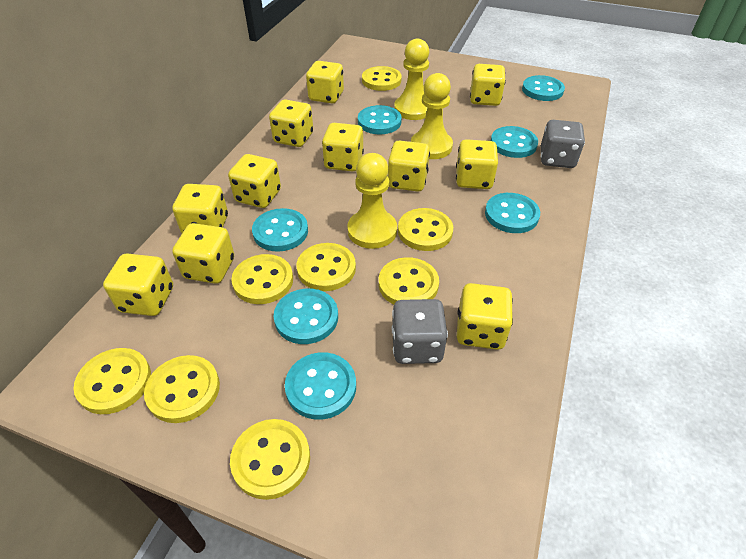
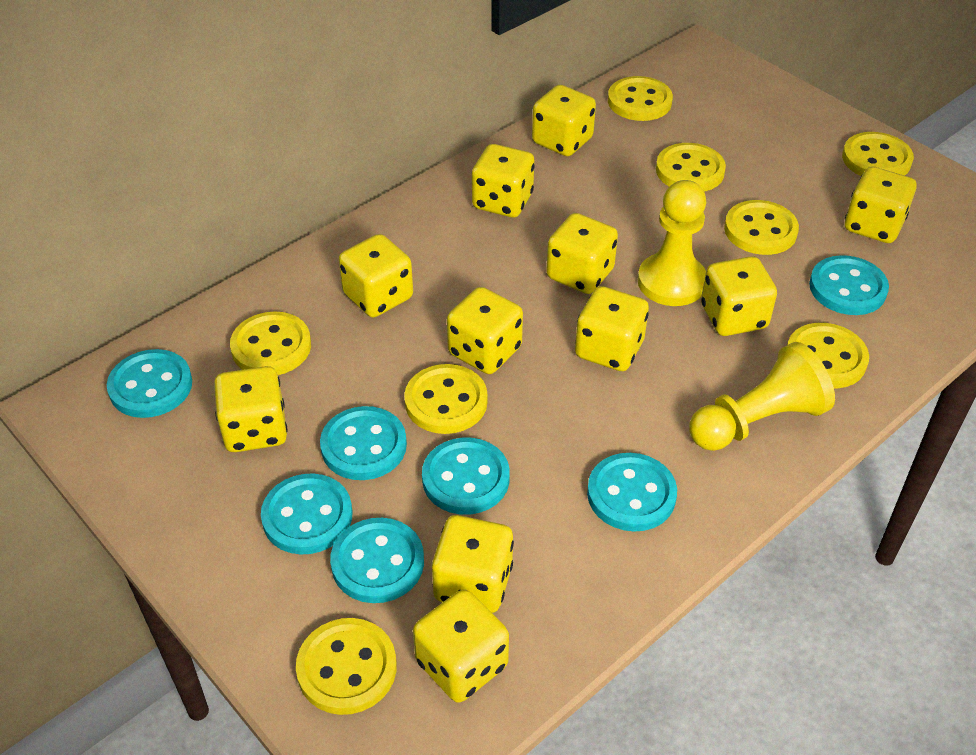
grey dice: [392,299,448,364] [541,120,585,168] = 2 -> none = 0
yellow pawn: [347,153,397,249] [394,38,429,120] [411,73,453,159] = 3 -> [638,180,706,306] [689,342,835,451] = 2

